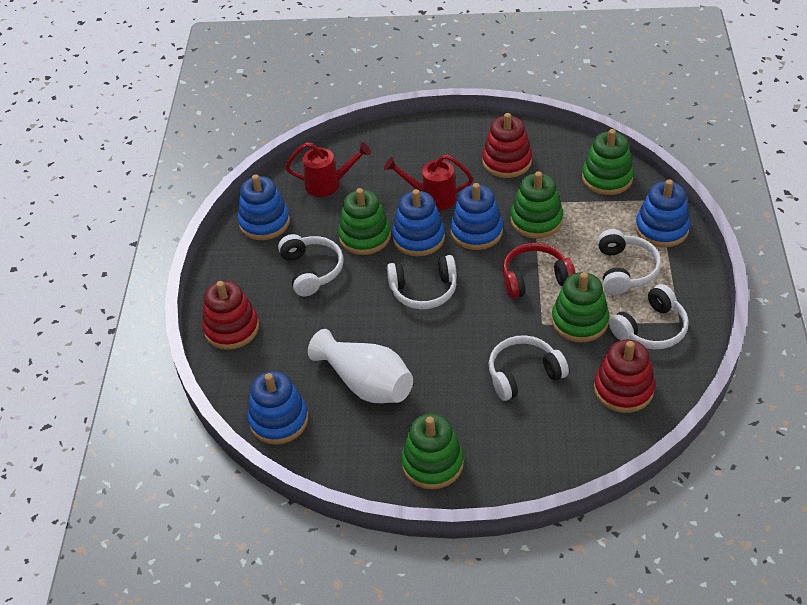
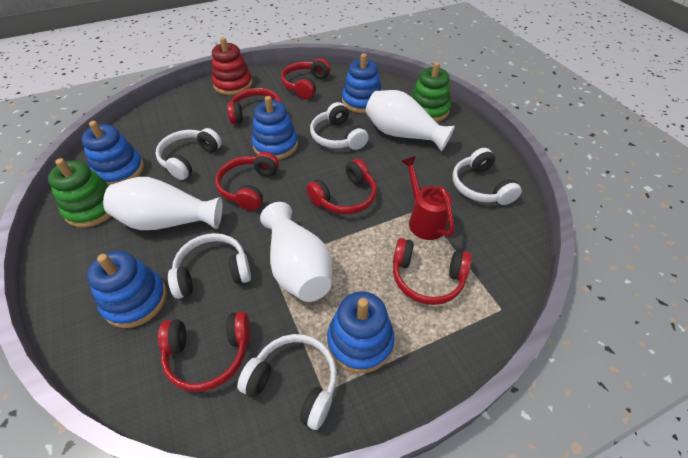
green stacking toy: [338,188,391,255] [401,414,464,489] [511,171,563,239] [552,272,609,342] [582,129,634,195] = 5 -> [48,158,111,228] [411,62,451,122] = 2
red headphones: [503,243,576,299] = 1 -> [158,311,250,392] [215,152,279,211] [227,88,282,124] [281,58,331,99] [306,159,377,214] [393,238,471,305] = 6
red stacking toy: [202,281,259,350] [482,113,532,178] [594,340,655,413] = 3 -> [212,37,253,95] = 1
red watering can: [285,142,371,197] [384,155,473,210] = 2 -> [401,156,454,240] = 1
white vase: [308,329,413,403] = 1 -> [103,177,223,230] [260,202,332,302] [365,90,455,152] = 3

